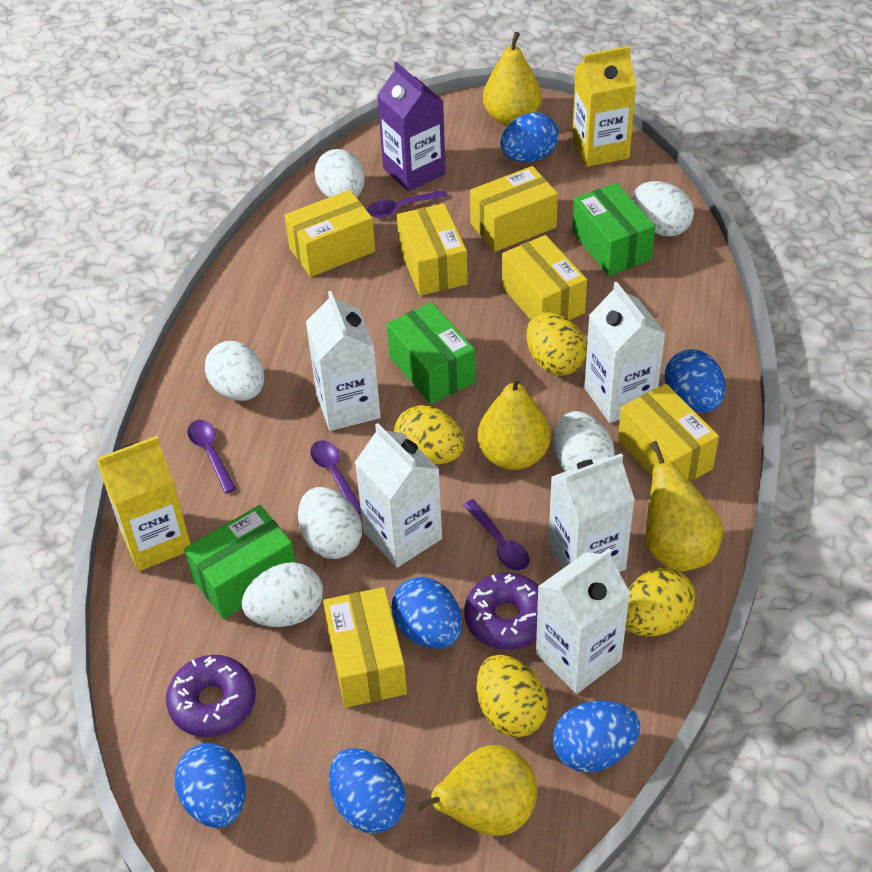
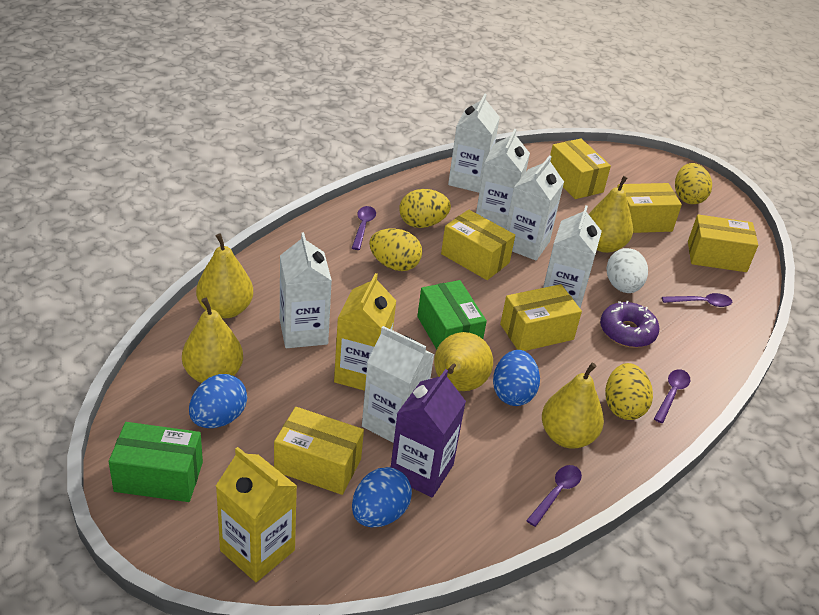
blue egg: [174,743,246,828] [329,748,406,833] [391,577,462,649] [500,112,559,162] [553,701,640,773] [665,349,726,413] = 6 -> [189,374,247,428] [352,467,412,527] [493,350,540,406] = 3
green box: [184,505,296,619] [387,302,476,404] [572,183,655,276] = 3 -> [109,422,203,502] [417,280,487,350] = 2
purple donut: [166,655,256,737] [464,573,538,650] = 2 -> [600,300,660,348] = 1
white carton: [306,291,381,431] [355,423,442,568] [536,549,630,694] [548,453,635,572] [584,282,666,423] = 5 -> [280,232,332,348] [362,326,435,443] [448,94,500,193] [476,129,530,229] [506,155,564,260] [543,205,602,308] = 6
white egg: [205,341,264,401] [242,562,323,627] [298,487,362,559] [315,149,365,198] [554,411,615,471] [633,181,694,237] = 6 -> [606,248,648,293] = 1
yellow pear: [414,745,537,836] [478,375,550,470] [483,32,542,126] [646,441,723,571] = 4 -> [182,298,243,383] [196,233,253,318] [434,332,493,391] [542,363,604,448] [589,176,633,253] = 5

